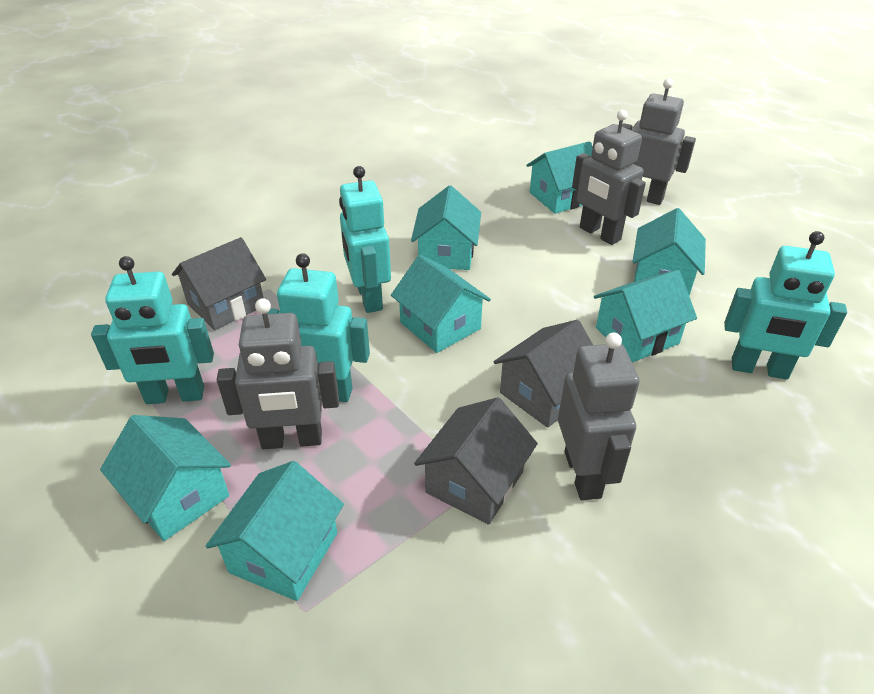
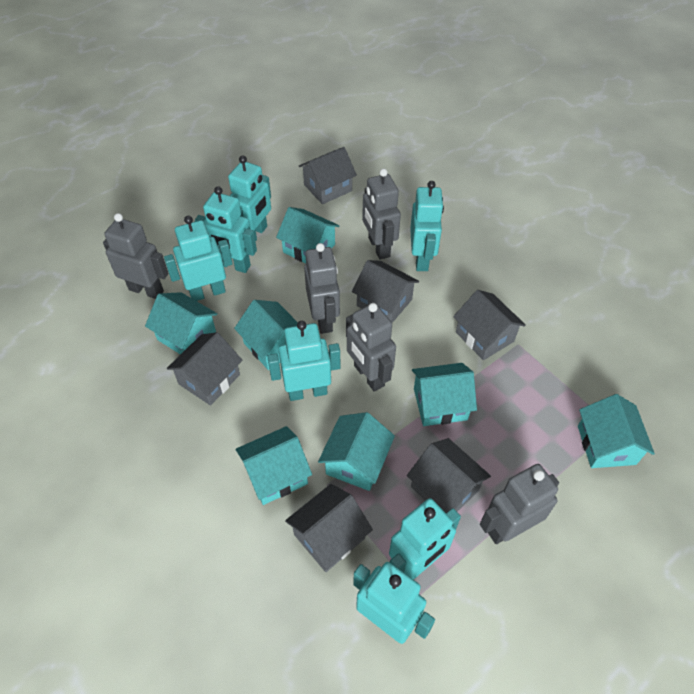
grey house: [172,237,266,330] [414,397,538,525] [494,320,593,428] = 3 -> [166,332,243,406] [285,484,373,572] [299,147,357,204] [352,260,419,323] [407,438,491,513] [453,290,526,360] = 6
grey robot: [217,298,339,449] [558,333,639,500] [572,110,646,245] [622,78,696,205] = 4 -> [103,213,169,299] [304,243,340,334] [346,303,396,392] [362,168,401,260] [480,464,559,544] = 5
turquoise robot: [91,256,214,404] [267,253,370,402] [339,166,391,313] [724,231,847,380] = 4 -> [164,216,233,301] [195,186,257,273] [228,155,271,241] [267,321,340,401] [353,562,435,644] [389,498,461,579] [410,181,444,271] = 7

